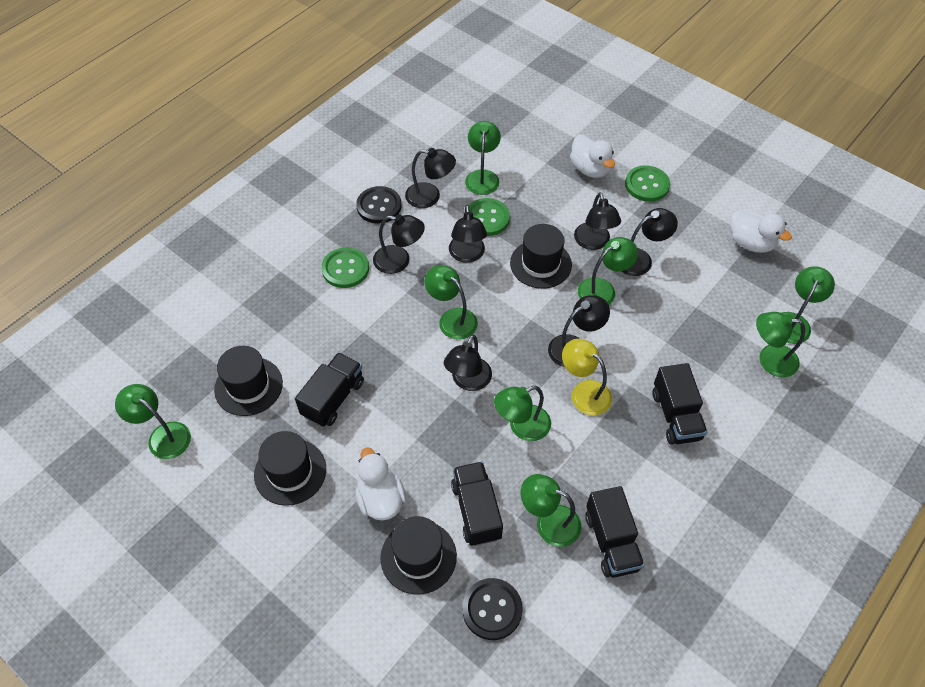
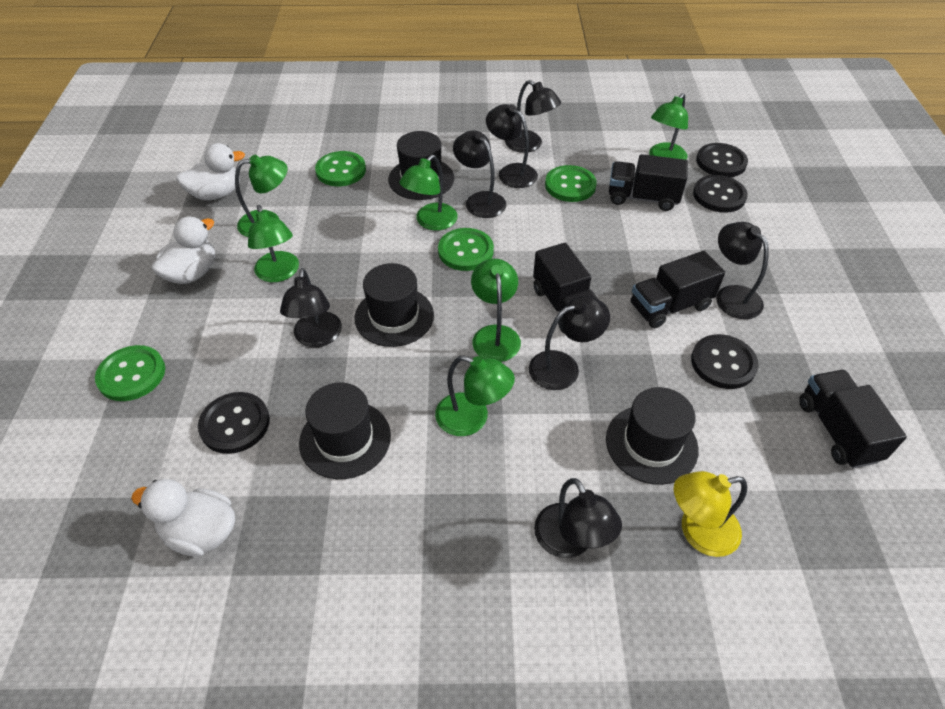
black button: [356,186,401,223] [462,578,523,640] = 2 -> [198,392,270,454] [691,334,759,389] [693,175,748,213] [696,143,748,177] = 4
green button: [321,247,369,288] [469,198,510,236] [625,165,670,202] = 3 -> [95,345,165,401] [315,151,366,186] [438,228,494,271] [545,165,597,202] = 4
green lamp: [115,384,191,459] [425,265,478,340] [465,121,501,195] [494,386,551,441] [521,474,581,547] [578,237,638,305] [756,312,805,377] [782,266,835,344] = 8 -> [235,155,288,237] [248,205,299,282] [399,155,458,231] [435,355,515,436] [471,259,521,362] [649,93,688,160] = 6

